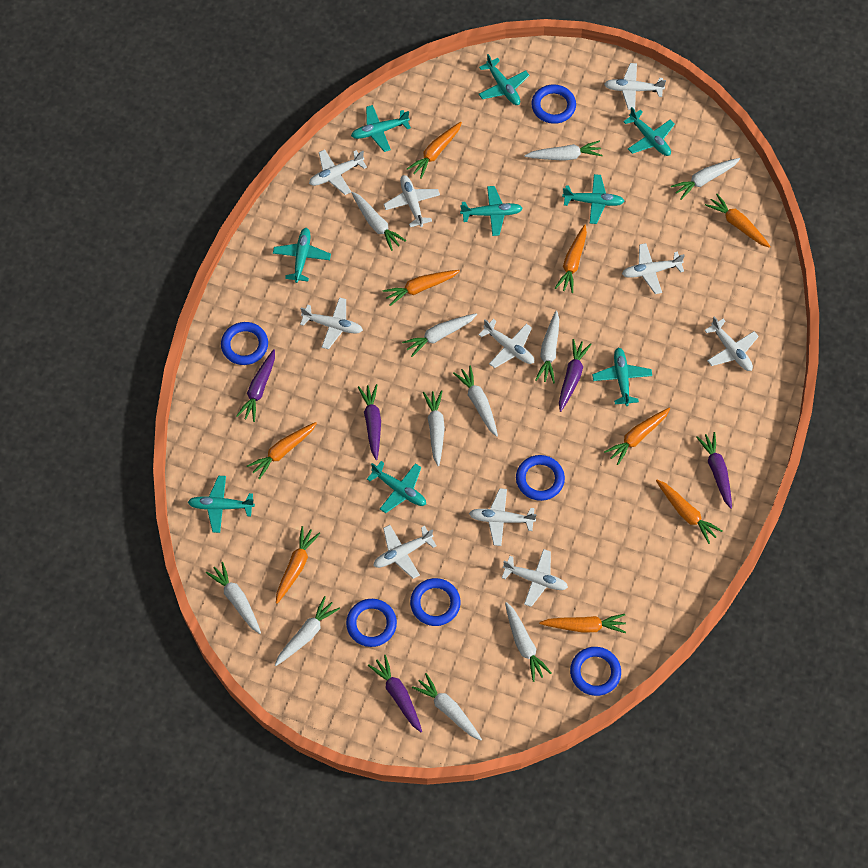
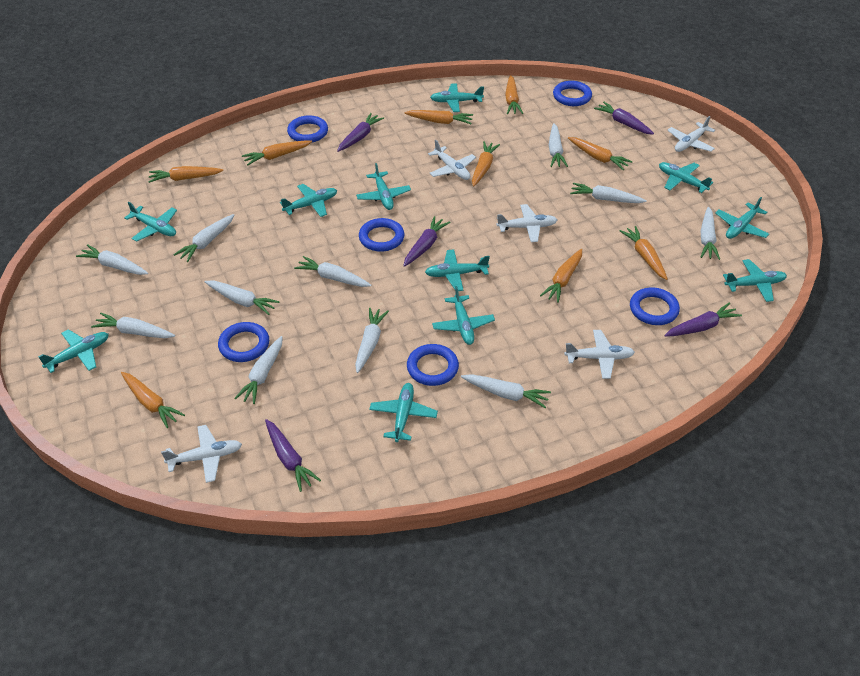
turquoise plane: [188,476,255,533] [273,228,331,283] [351,105,411,152] [367,461,426,513] [460,186,523,236] [479,54,530,105] [562,174,625,224] [592,347,652,406] [623,107,675,156] = 9 -> [38,329,109,373] [124,201,177,241] [280,184,337,217] [356,163,411,210] [369,383,438,442] [425,249,490,291] [430,83,484,112] [432,286,495,345] [659,162,713,193] [715,197,769,239] [723,259,787,302] = 11
white plane: [300,297,363,349] [309,150,367,195] [373,525,437,579] [384,175,440,227] [469,488,537,546] [479,319,534,368] [502,549,568,607] [604,63,666,110] [622,243,685,294] [704,316,759,371] = 10 -> [161,425,242,483] [428,140,476,180] [497,204,557,242] [564,330,635,379] [668,116,715,152] = 5

